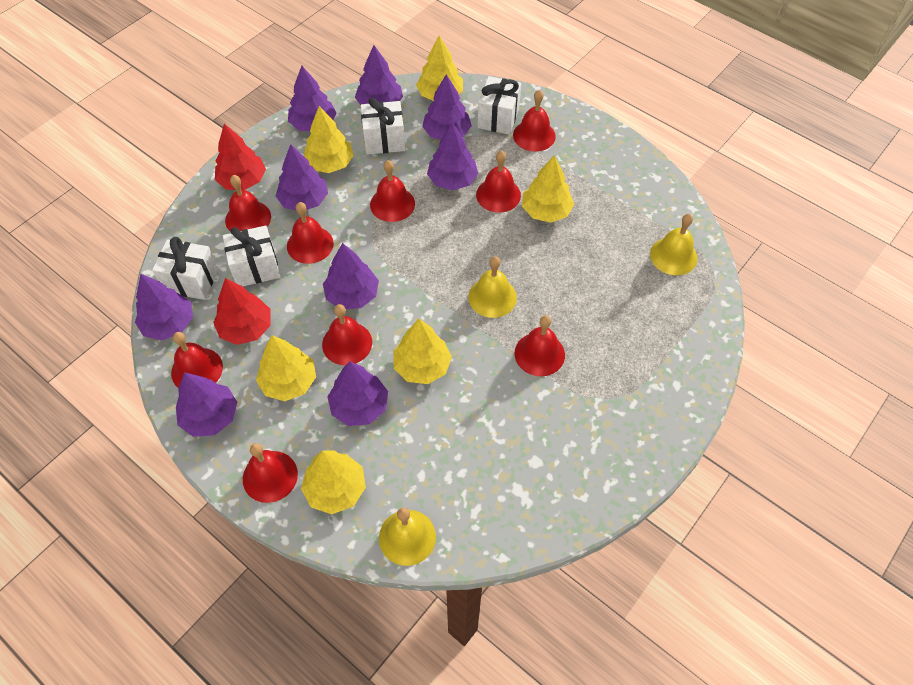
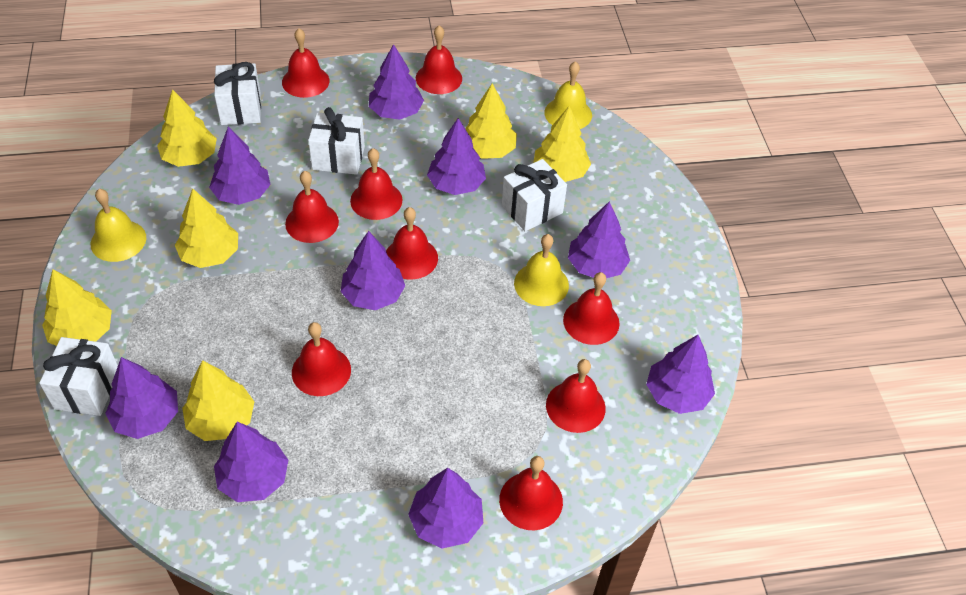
red tree: [213,278,271,345] [215,124,266,190] = 2 -> none = 0

